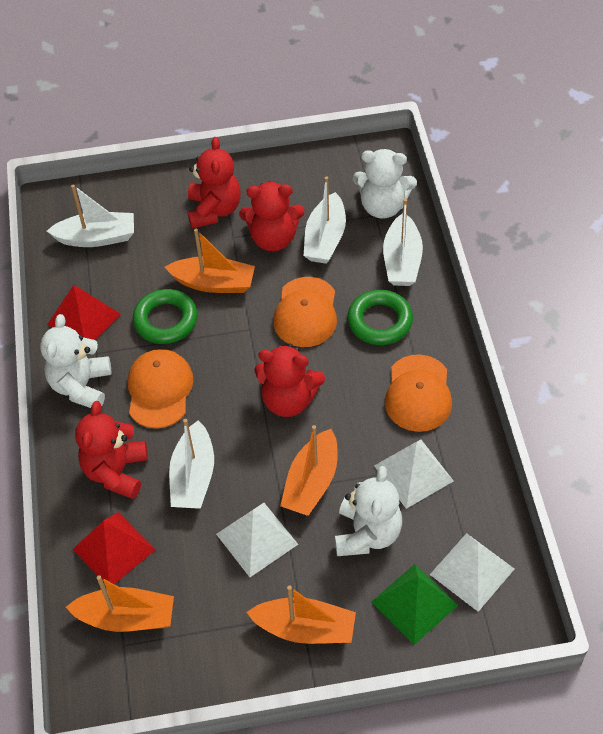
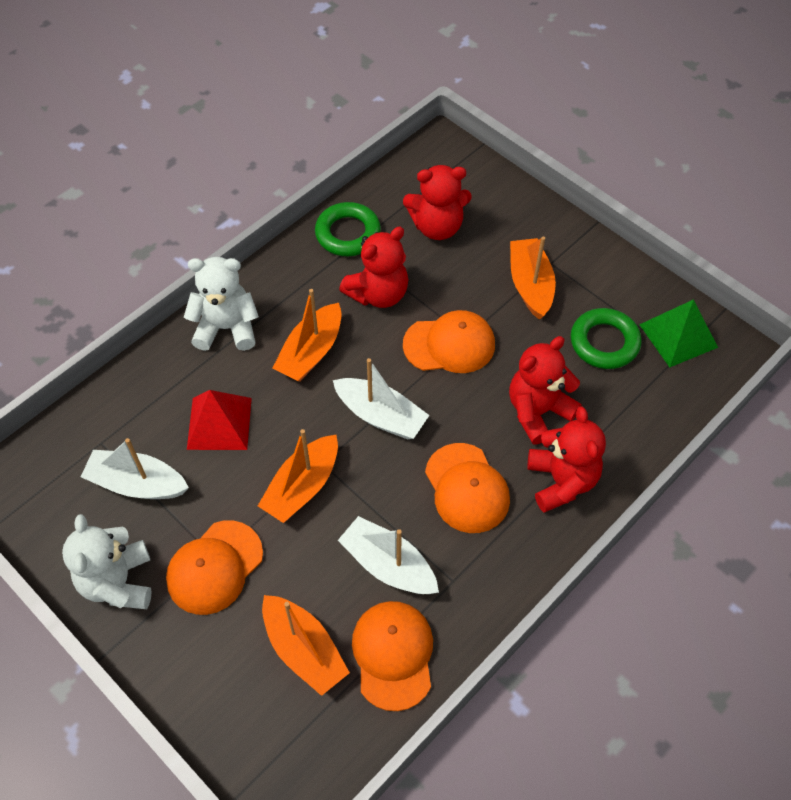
orange cap: [128,349,193,429] [273,277,337,347] [385,354,452,432] = 3 -> [166,520,263,615] [352,601,433,711] [403,310,495,373] [425,443,510,533] = 4
red pyramid: [47,285,121,340] [73,512,155,584] = 2 -> [187,390,252,450] = 1
white boat: [47,184,134,247] [169,419,214,508] [304,176,346,264] [383,198,423,286] = 4 -> [81,438,189,499] [333,358,429,439] [338,516,439,594] = 3
white pyramid: [216,503,298,577] [374,439,453,509] [430,533,514,612] = 3 -> none = 0
white teddy bear: [40,314,112,408] [335,466,402,556] [353,149,417,219] = 3 -> [62,514,152,609] [184,257,259,351] = 2

